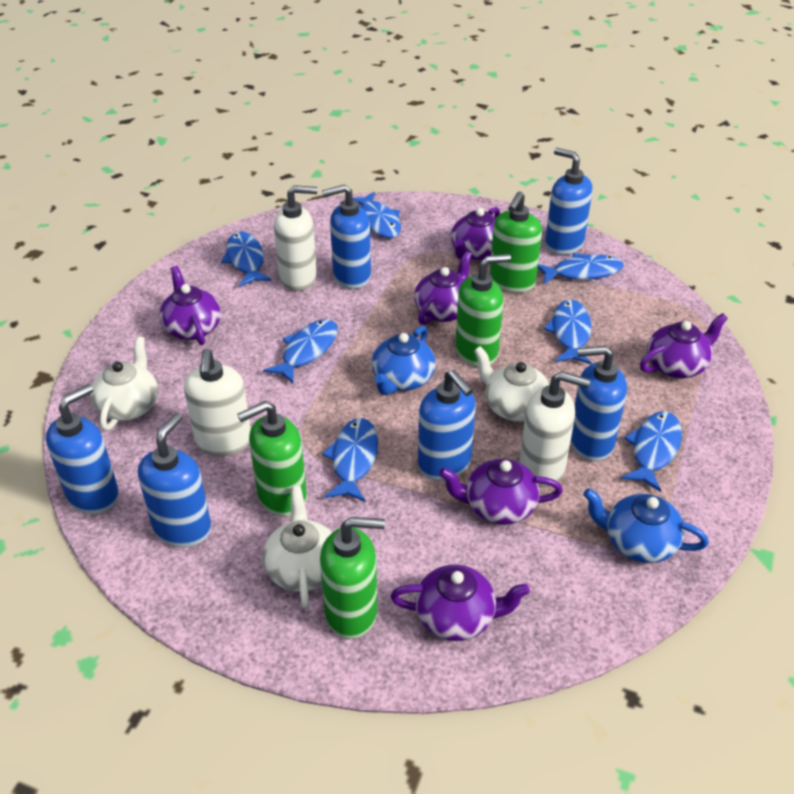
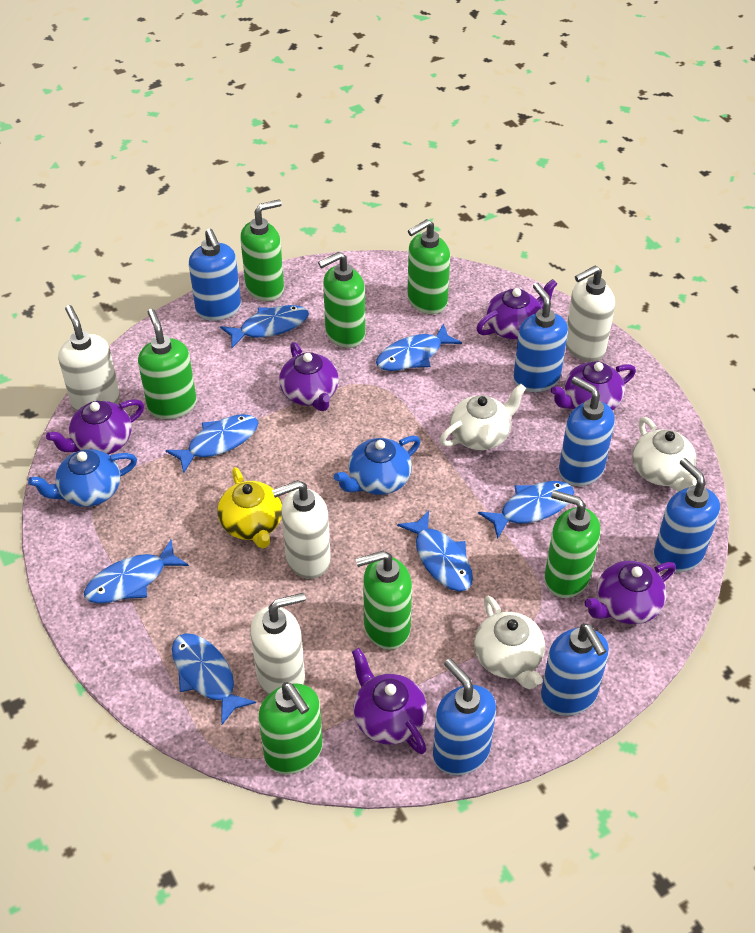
green soap dispenser: [237,401,307,517] [320,517,385,639] [455,254,511,367] [490,191,542,293] = 4 -> [138,309,197,419] [240,199,284,301] [258,682,323,774] [318,252,365,348] [356,551,412,650] [407,219,450,314] [544,490,601,598] = 7
white soap dispenser: [184,349,251,456] [274,185,317,291] [519,371,590,487] = 3 -> [58,305,120,411] [250,593,306,695] [272,480,331,579] [566,266,615,362] = 4
yellow teapot: none = 0 -> [217,467,282,548] = 1

